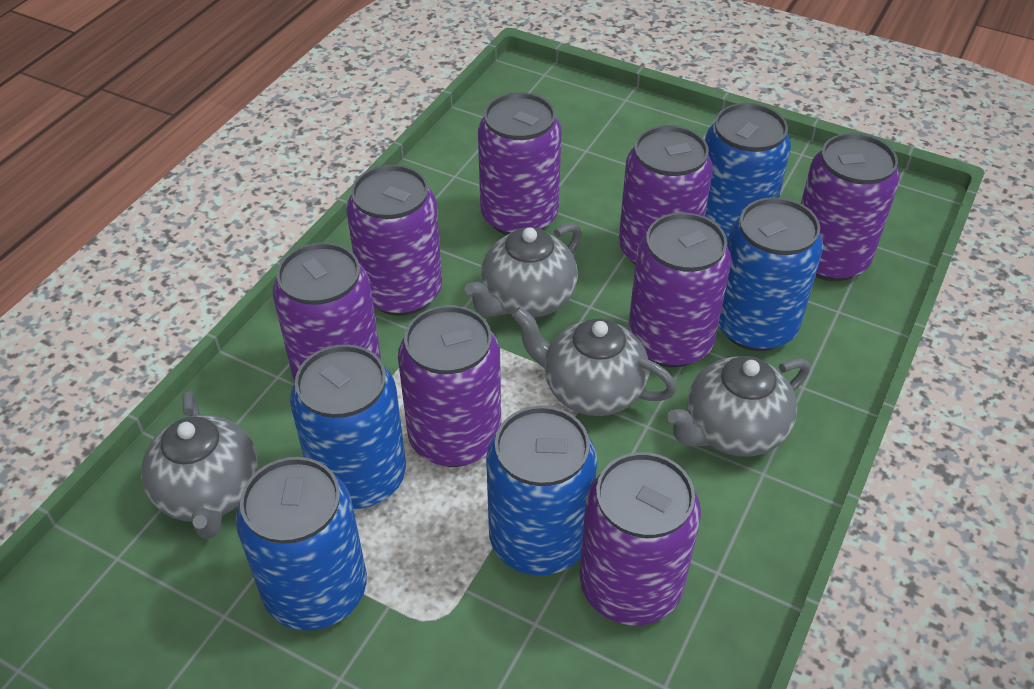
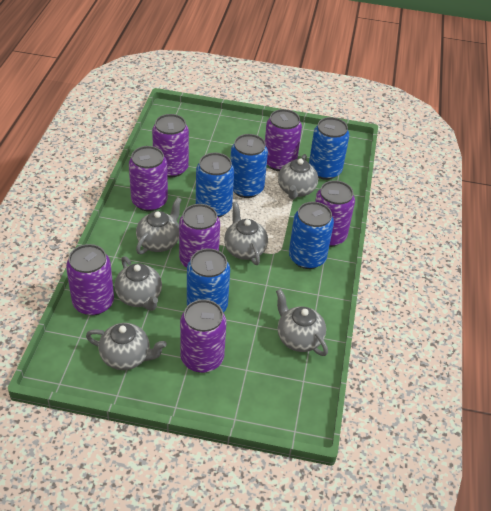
grey teapot: [141,391,258,539] [465,223,582,318] [512,307,677,416] [667,356,810,457] = 4 -> [86,323,167,370] [115,256,162,311] [136,197,182,254] [224,202,268,265] [276,289,328,356] [278,154,318,199] = 6
purple can: [273,242,381,380] [347,165,442,316] [398,305,501,467] [478,92,561,235] [580,452,701,625] [619,125,713,264] [628,212,732,367] [801,133,900,281] = 8 -> [66,244,114,316] [129,146,168,211] [152,114,189,177] [179,204,220,268] [180,299,226,373] [265,109,302,171] [315,180,355,247] = 7

